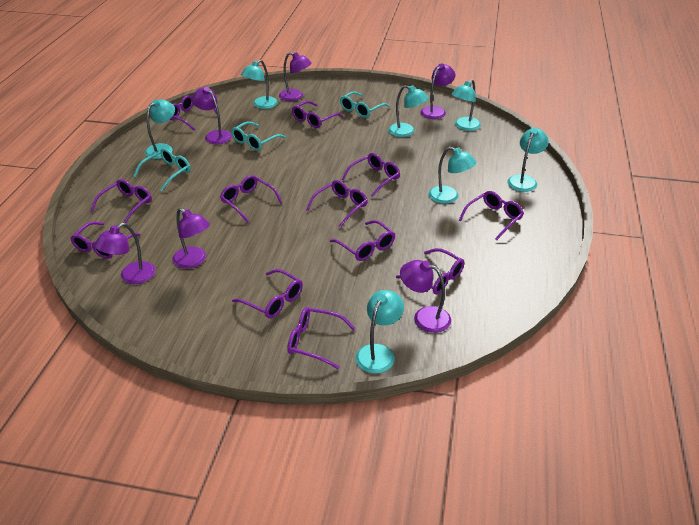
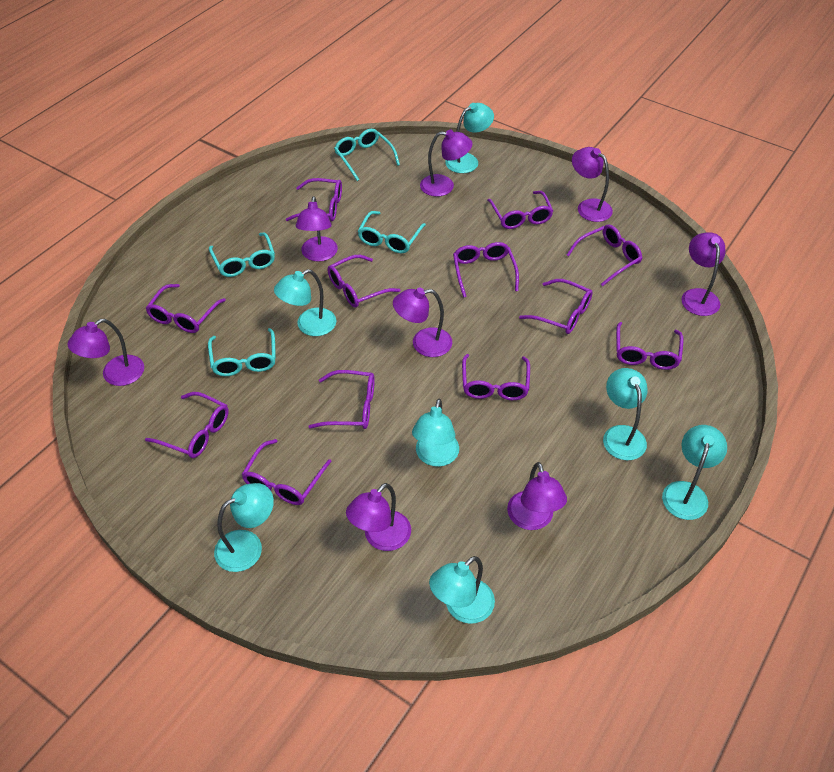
purple lamp: [94,223,156,284] [172,208,210,269] [192,87,232,144] [279,52,312,101] [400,260,451,333] [421,63,456,119] = 6 -> [68,319,144,386] [296,196,338,262] [346,483,411,551] [393,287,452,357] [420,130,472,197] [507,462,567,530] [572,147,613,222] [681,232,725,316] = 8
turquoise glasses: [134,148,190,191] [231,121,286,151] [340,91,390,118] = 3 -> [208,328,276,376] [209,232,275,277] [334,129,400,181] [357,211,426,253] = 4

